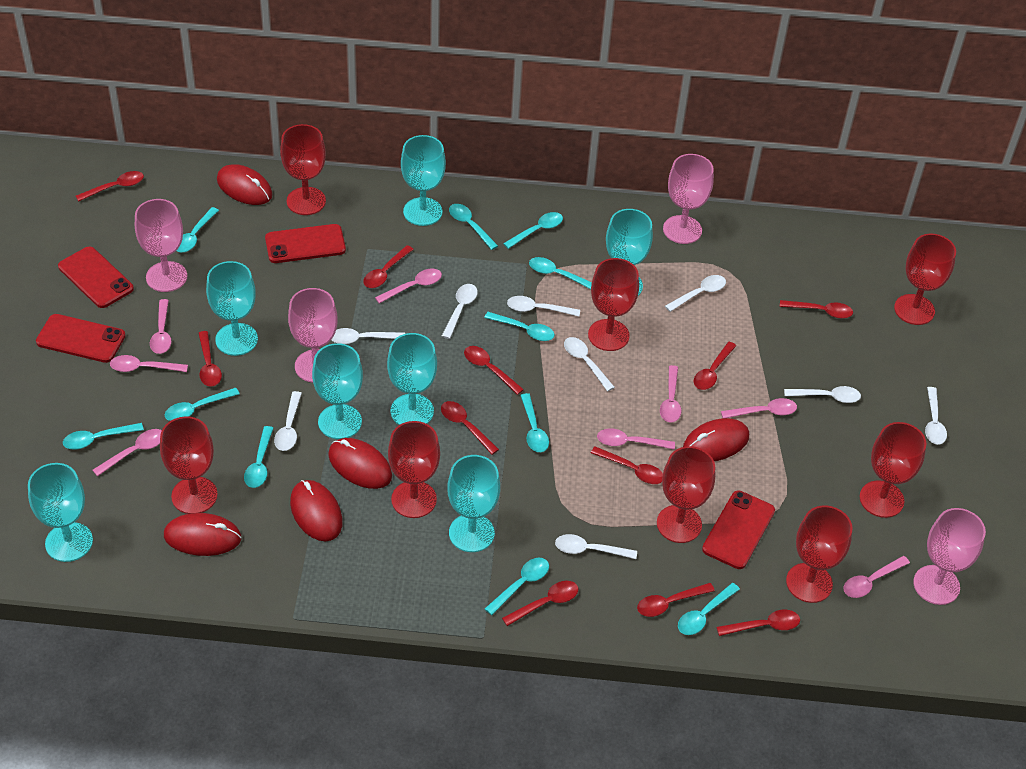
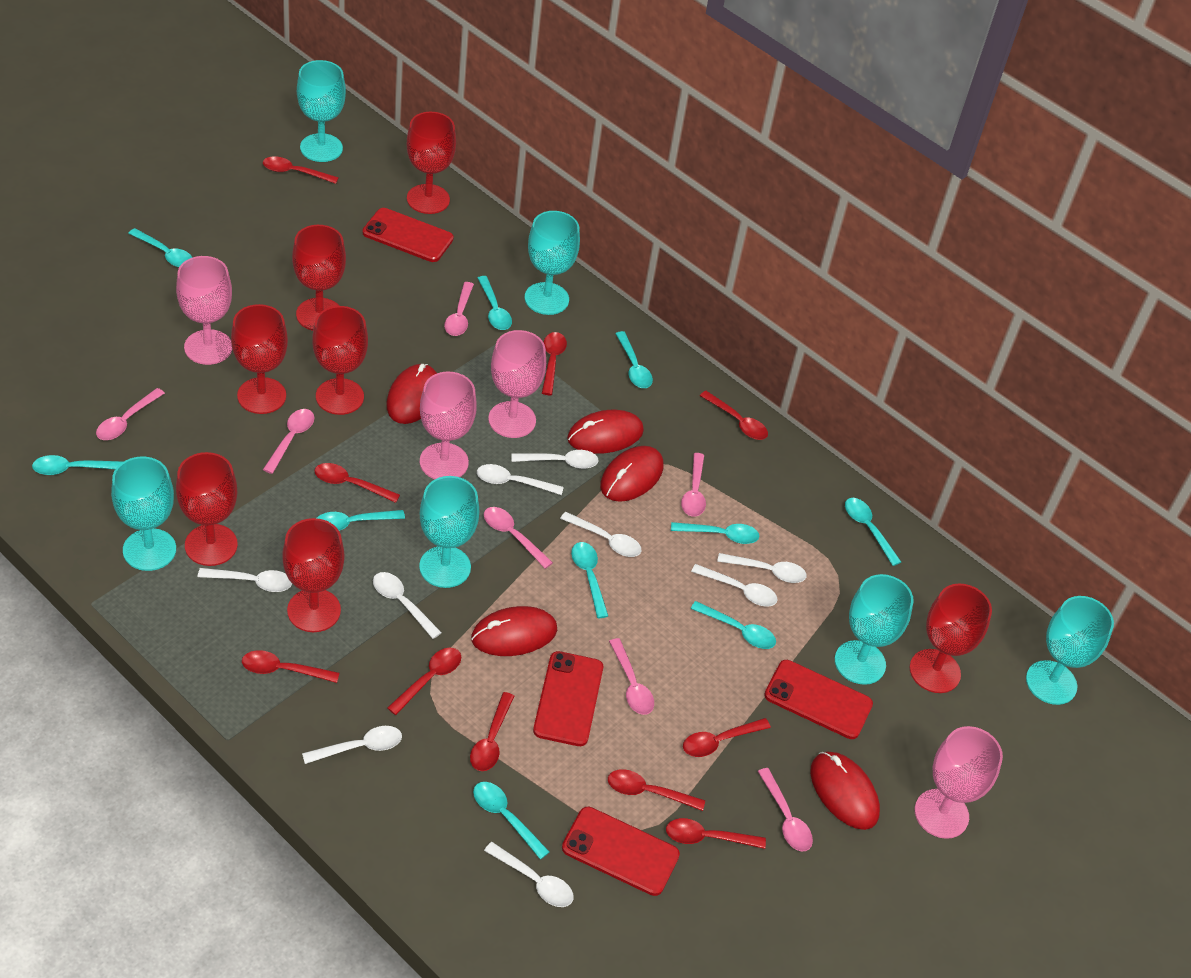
pink spoon: [93,429,162,476] [110,355,188,372] [150,299,172,354] [375,268,442,304] [597,429,675,450] [660,365,682,422] [721,398,797,418] [843,556,910,598] = 8 -> [96,388,165,440] [263,409,314,474] [444,282,474,336] [484,507,553,569] [609,638,654,715] [681,453,706,517] [758,768,813,852] = 7
red goblet: [160,416,218,514] [280,124,326,215] [388,421,440,518] [588,258,639,351] [657,446,715,543] [786,506,852,603] [860,422,926,518] [894,234,956,325] = 8 -> [176,452,238,566] [231,304,288,414] [282,518,345,632] [292,225,346,331] [312,306,368,415] [407,112,456,214] [909,583,992,693] = 7
red spoon: [76,171,144,202] [198,331,222,386] [363,245,414,288] [441,401,499,455] [464,346,524,395] [502,581,578,626] [591,446,663,484] [637,583,715,617] [694,342,736,390] [716,609,800,636] [780,300,853,319] = 11 -> [242,650,340,683] [263,156,339,184] [315,463,400,503] [387,648,461,715] [470,692,514,771] [542,332,567,395] [608,769,705,811] [666,818,766,849] [683,718,771,757] [700,391,768,440] = 10
turquoise goblet: [28,463,93,562] [206,261,258,356] [312,343,363,439] [387,333,437,425] [401,135,446,226] [447,455,500,552] [606,209,653,296] = 7 -> [111,457,176,571] [297,60,346,162] [419,476,479,588] [524,211,580,315] [835,574,914,685] [1026,596,1114,705] = 6
turquoise spoon: [63,423,144,449] [165,388,239,421] [176,207,219,252] [244,426,273,488] [449,204,498,250] [484,312,555,341] [485,558,549,615] [503,212,563,249] [520,393,549,452] [529,257,592,289] [678,583,740,635] = 11 -> [32,455,124,475] [128,228,193,267] [317,510,405,531] [473,782,550,859] [478,276,512,330] [571,542,608,618] [615,331,653,388] [671,522,759,544] [690,601,776,649] [845,498,901,566] = 10

